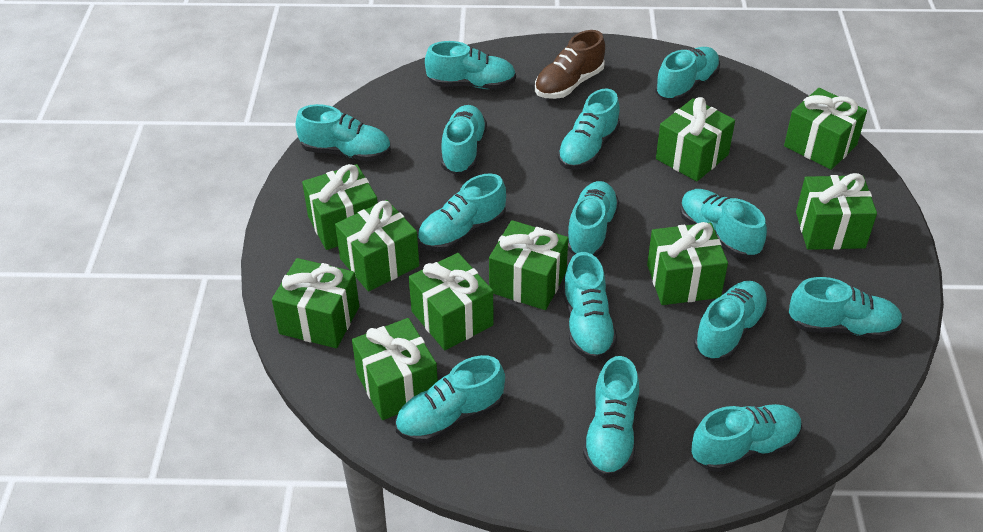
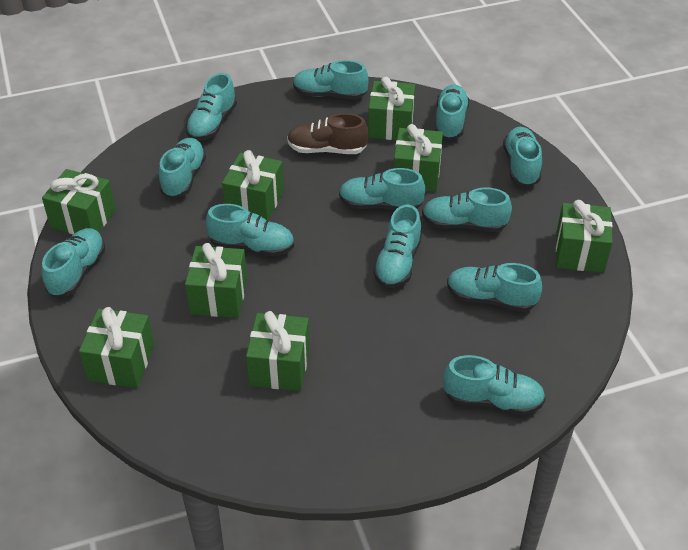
green gift: [272,258,359,348] [302,164,378,250] [335,200,419,292] [352,318,438,420] [409,253,493,350] [489,220,568,310] [647,222,728,305] [656,97,735,181] [784,88,867,170] [796,173,877,250] = 10 -> [42,169,116,234] [79,307,154,388] [185,243,247,318] [222,150,284,220] [246,311,310,391] [368,77,415,140] [393,124,443,192] [556,200,613,273] = 8
turquoise shoe: [296,104,391,161] [395,355,505,443] [417,173,506,251] [425,41,516,89] [441,105,487,175] [558,88,620,170] [563,252,617,361] [567,181,619,257] [583,356,639,478] [655,47,720,102] [680,189,767,259] [691,404,802,472] [694,281,769,361] [788,277,903,340] = 14 -> [42,228,105,298] [159,138,206,198] [186,73,237,141] [206,204,294,256] [293,60,369,99] [339,168,425,210] [373,205,422,288] [422,188,512,232] [435,85,469,140] [443,355,546,415] [447,263,542,312] [503,127,542,187] = 12

